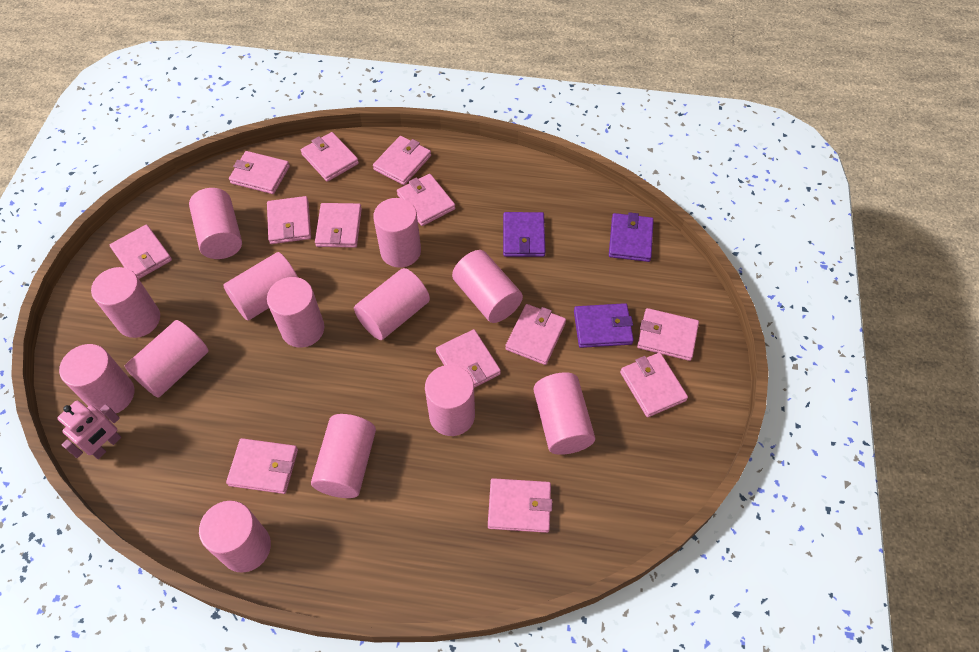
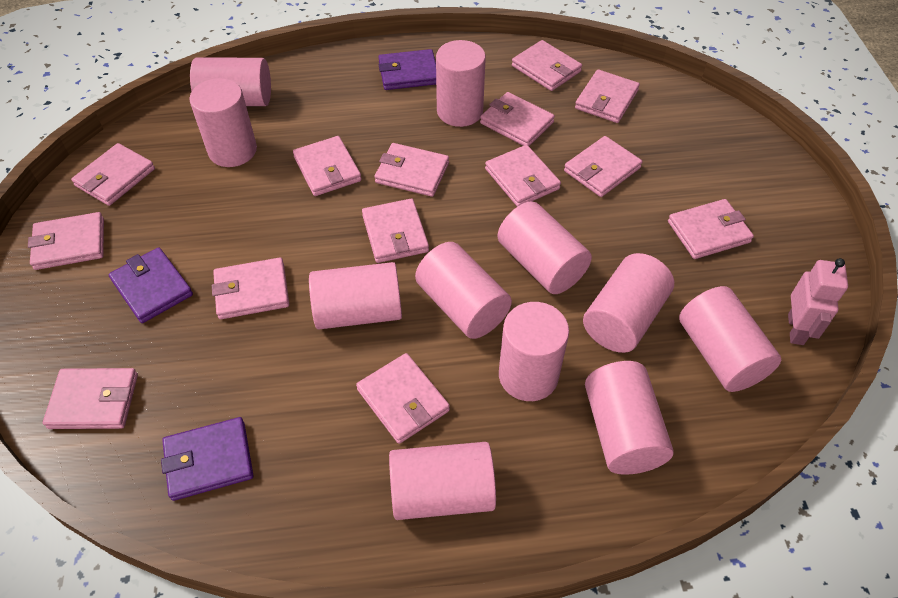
pink cylinder: [59,344,134,415] [91,267,160,338] [125,320,208,398] [189,188,242,259] [199,501,271,573] [223,252,298,321] [267,277,324,348] [311,414,376,498] [354,268,430,340] [373,198,421,268] [425,365,475,436] [452,250,523,323] [533,372,595,455] = 13 -> [189,78,257,167] [190,57,271,106] [309,262,402,329] [389,442,496,520] [415,242,512,339] [436,40,486,127] [497,201,592,294] [499,302,569,401] [583,253,674,353] [585,361,673,475] [679,286,781,392] = 11
pink wallet: [110,225,172,279] [226,438,298,494] [229,151,290,194] [267,196,311,244] [301,132,359,182] [315,203,362,248] [373,136,431,185] [397,174,455,226] [436,329,501,388] [488,478,553,533] [505,304,566,365] [620,352,688,417] [637,308,699,361] = 13 -> [28,212,104,270] [43,368,138,429] [71,143,155,206] [212,257,289,319] [293,136,362,196] [356,353,450,444] [362,199,429,263] [375,143,449,197] [480,92,555,146] [485,145,561,207] [512,40,582,91] [564,136,642,197] [575,69,640,123] [668,199,754,259] = 14

